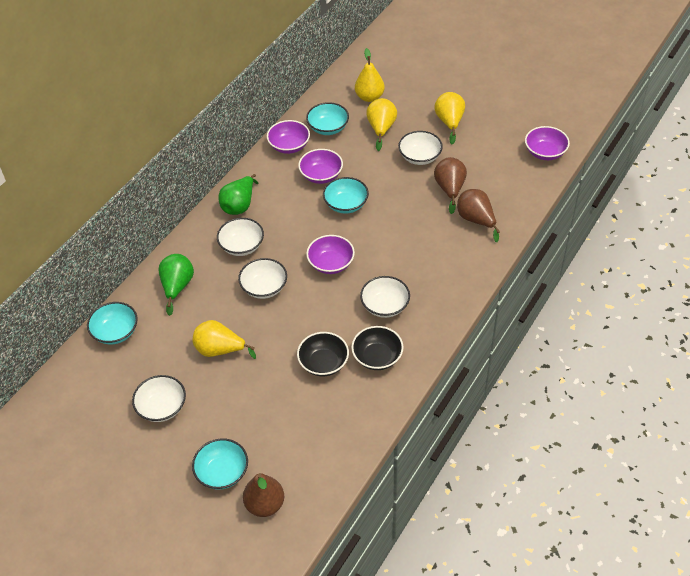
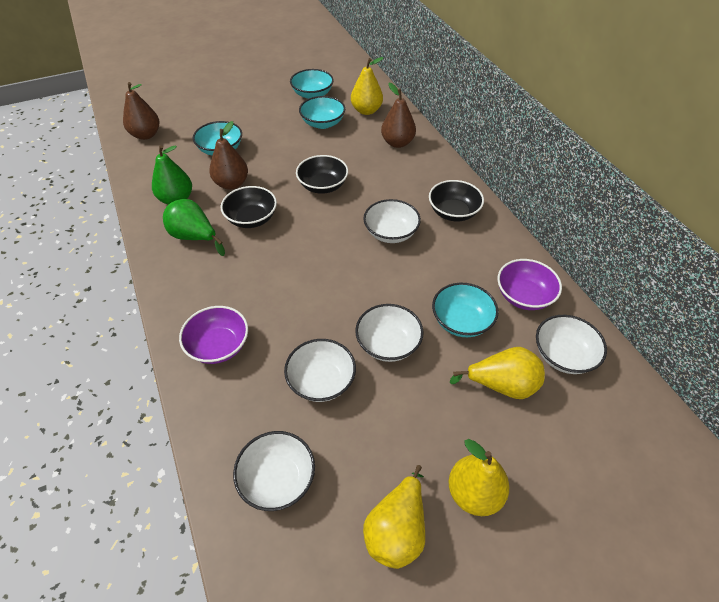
black bowl: [297,332,349,376] [351,326,403,370] = 2 -> [221,186,277,228] [296,155,348,194] [429,180,484,221] = 3
purple bowl: [267,120,310,154] [298,149,343,184] [306,235,355,274] [525,126,570,160] = 4 -> [179,306,248,364] [497,259,562,310] = 2

